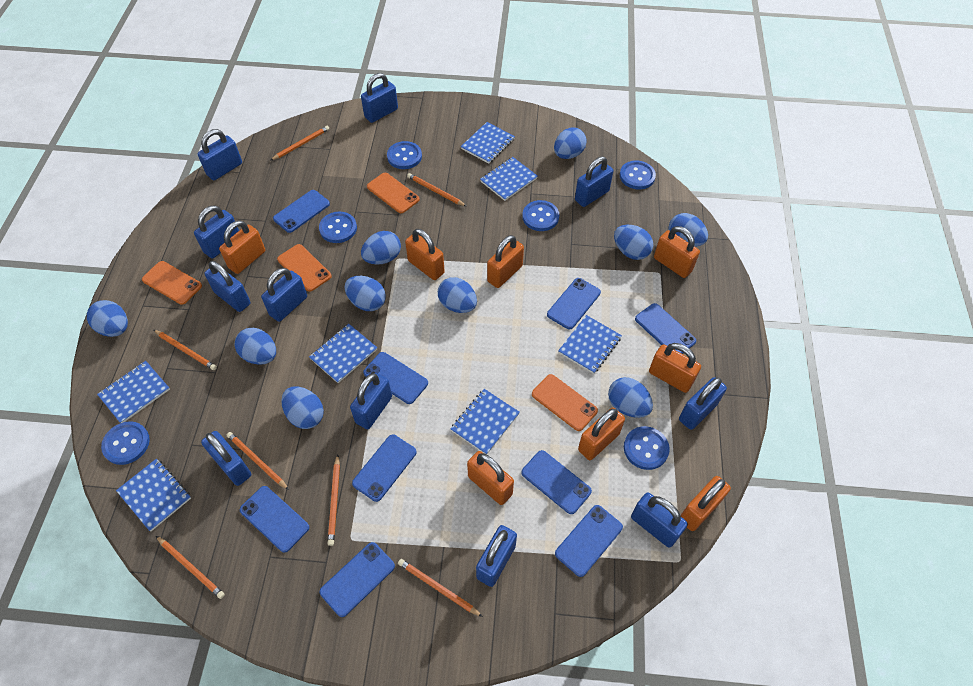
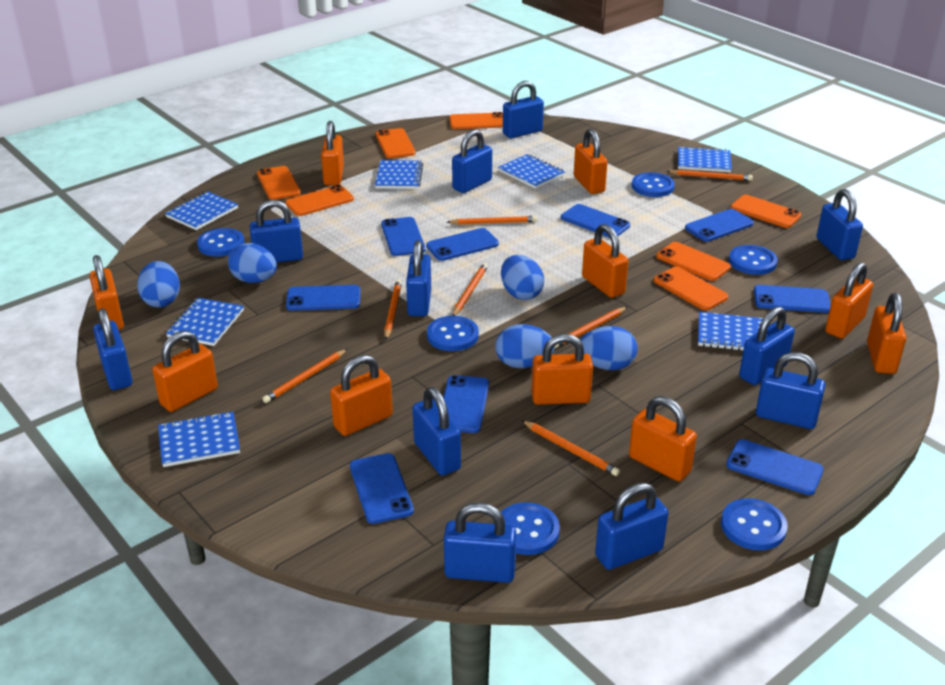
blue egg: [87,300,128,337] [234,328,276,365] [281,387,324,429] [345,276,386,311] [361,231,401,265] [438,277,477,313] [554,127,587,159] [608,377,653,418] [614,225,653,260] [668,213,708,247] = 10 -> [137,261,180,307] [228,243,277,283] [496,324,555,368] [501,255,544,300] [581,326,638,370] = 5
orange padlock: [219,220,265,274] [405,229,445,280] [467,451,514,505] [487,235,524,288] [578,408,625,460] [649,343,701,393] [654,226,700,278] [681,476,731,531] = 8 -> [89,255,124,330] [152,331,218,412] [321,121,344,185] [330,355,393,436] [531,334,593,405] [574,129,608,194] [582,224,628,298] [629,396,697,482] [825,262,873,338] [867,293,907,374] = 10
orange phone: [142,261,202,305] [277,244,332,292] [367,173,420,213] [532,374,598,431] = 4 -> [257,166,301,200] [285,185,354,216] [376,128,416,158] [449,112,503,129] [654,266,729,310] [656,242,731,281] [730,195,801,228] = 7

